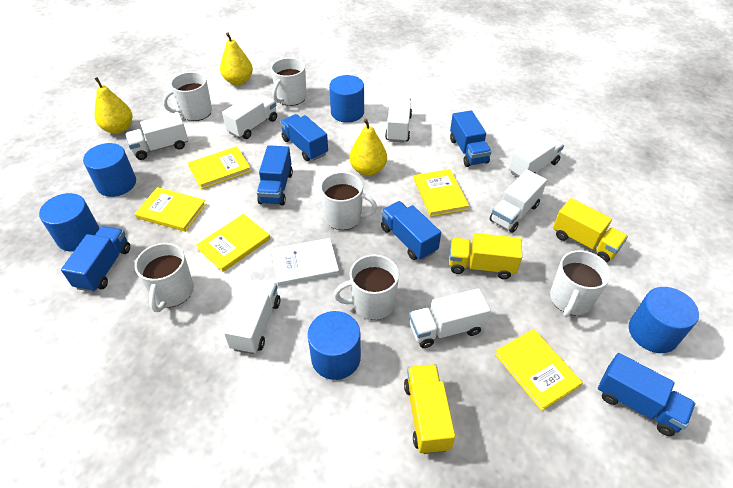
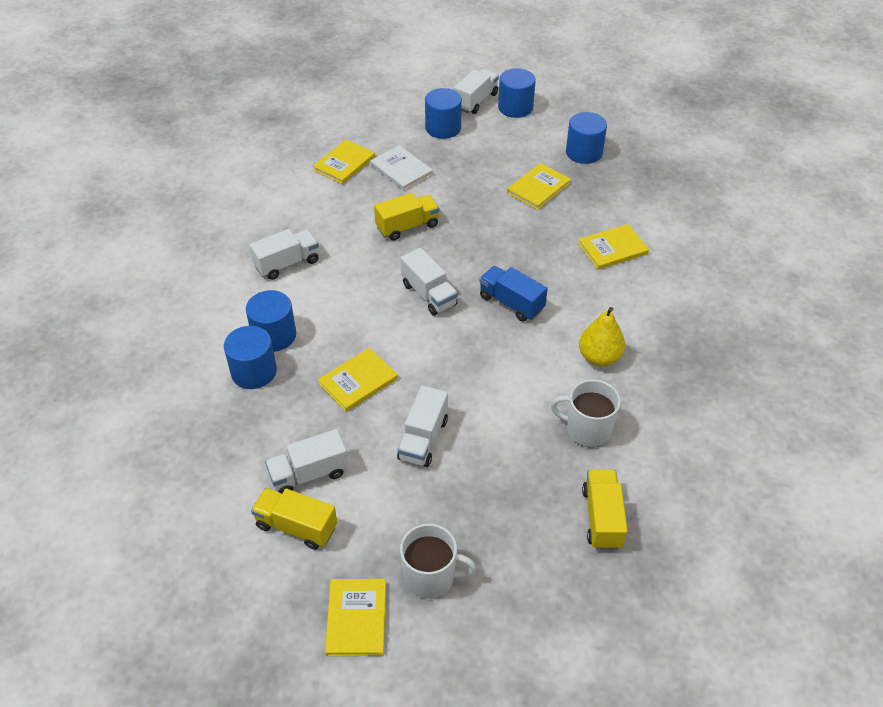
blue truck: [61,226,130,292] [257,145,293,206] [280,114,328,161] [381,201,441,260] [450,110,492,167] [598,353,696,436] = 6 -> [479,266,548,322] = 1
white mug: [135,243,194,312] [163,72,212,121] [271,58,306,106] [320,172,377,230] [334,255,399,320] [550,250,611,317] = 6 -> [400,524,476,598] [551,380,621,447] = 2
white truck: [125,112,188,160] [222,95,277,139] [224,279,280,354] [385,96,412,143] [409,288,491,348] [489,170,547,233] [509,135,564,178] = 7 -> [249,229,319,280] [265,429,348,493] [397,385,448,467] [400,248,458,316] [454,69,499,114] = 5
yellow pear: [94,77,132,134] [220,32,253,85] [349,119,387,176] = 3 -> [579,307,625,366] = 1

